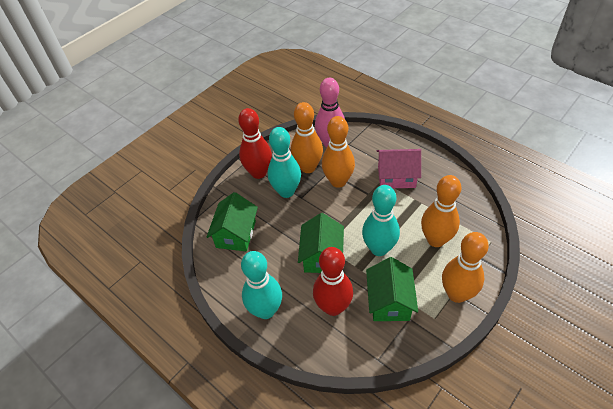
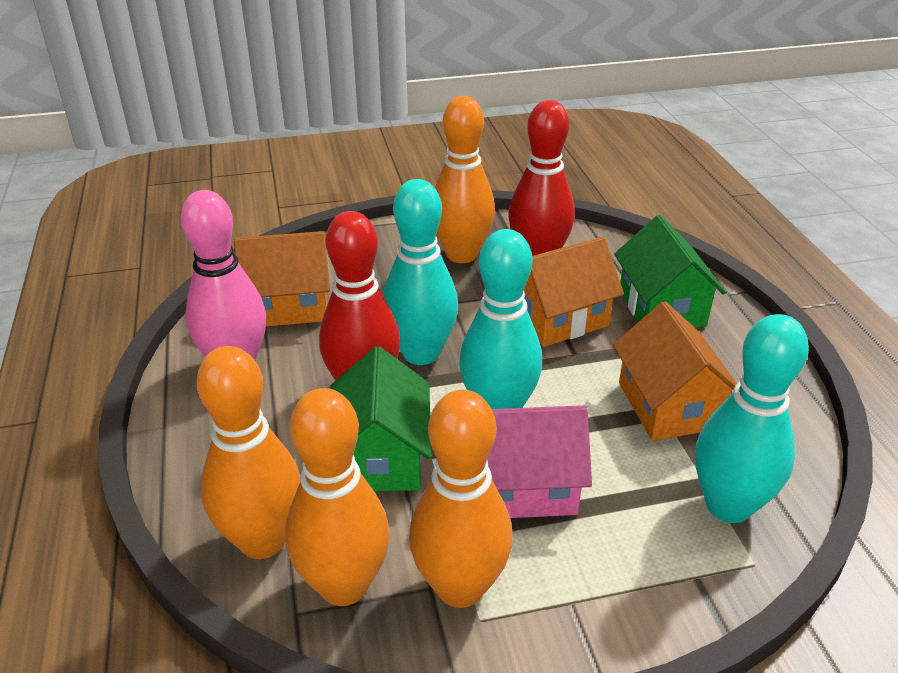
green house: [207,192,258,251] [298,213,344,273] [366,257,418,321] = 3 -> [330,346,431,491] [614,215,726,328] = 2
orange house: none = 0 -> [234,231,330,326] [524,237,624,347] [613,302,737,441] = 3

